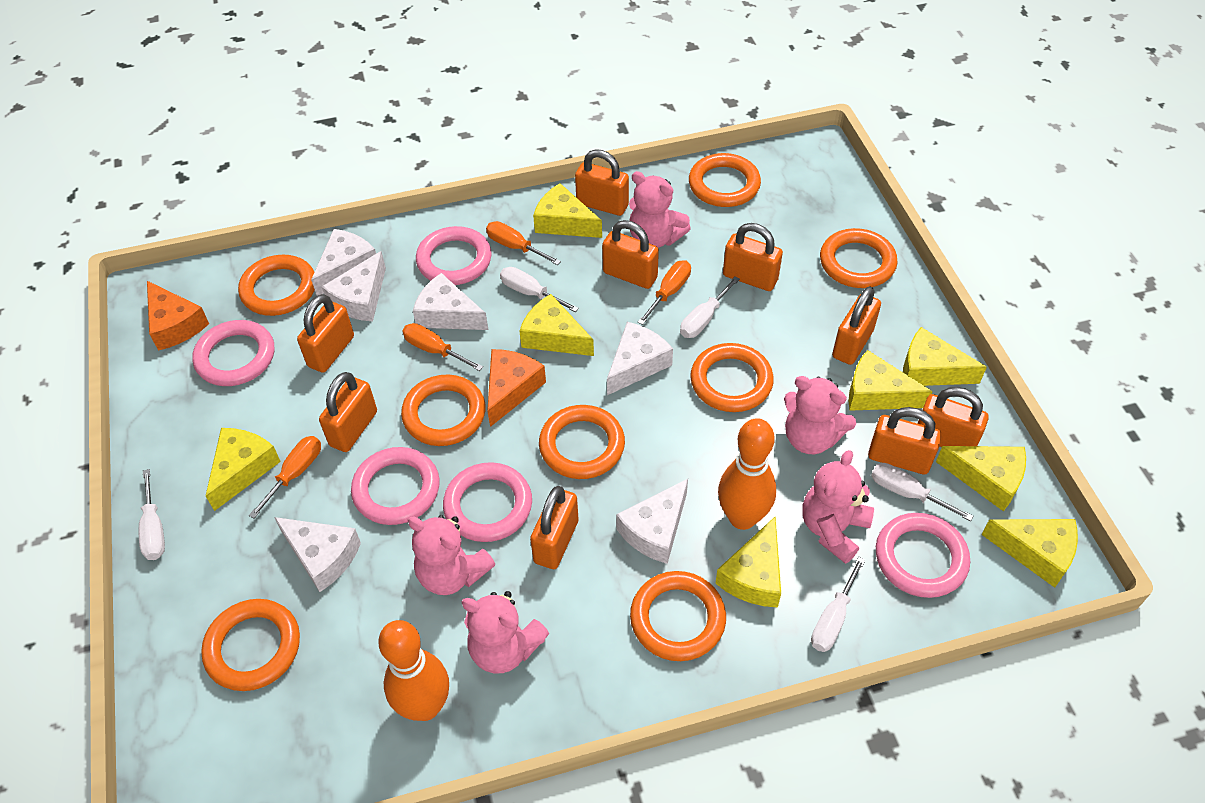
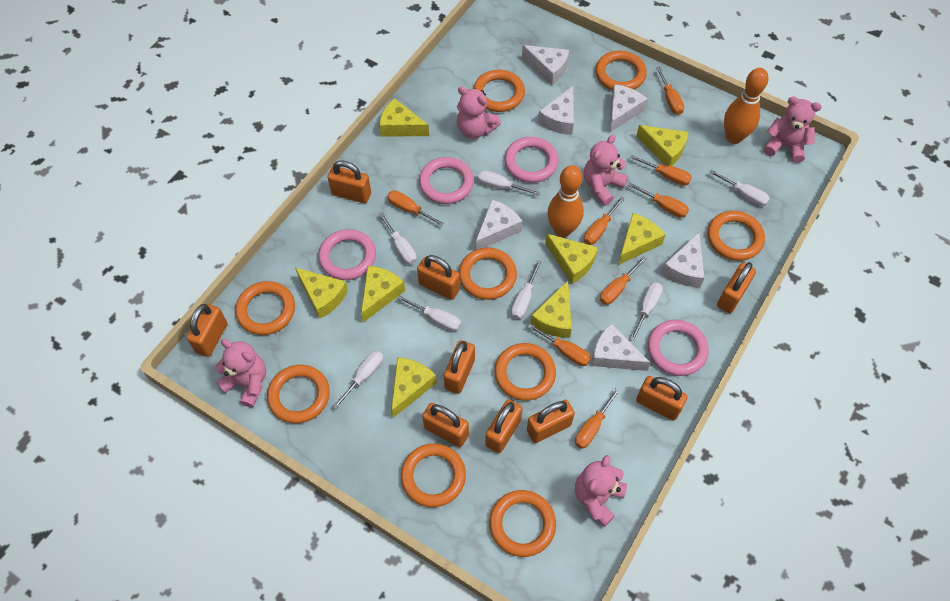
orange cheese: [147,281,209,351] [487,349,546,427] = 2 -> none = 0
orange ring: [201,599,300,691] [238,255,315,316] [401,375,486,446] [539,405,625,479] [630,571,726,661] [689,153,761,207] [690,343,774,412] [820,228,897,288] = 8 -> [235,281,295,335] [267,365,330,424] [401,443,466,507] [459,248,517,300] [473,70,525,112] [489,490,556,557] [494,343,556,401] [595,51,647,90] [708,211,765,261] = 9
orange screwdriver: [249,436,321,518] [402,323,483,371] [486,221,561,265] [637,260,691,325] = 4 -> [387,190,444,226] [527,324,591,366] [575,388,620,449] [584,196,625,245] [600,256,647,305] [628,182,689,218] [630,155,692,186] [656,67,684,115] = 8
pink ring: [192,320,274,386] [351,447,440,525] [416,226,491,285] [443,462,532,542] [876,513,970,598] = 5 -> [318,229,376,280] [419,157,474,204] [504,137,559,183] [648,320,709,376] = 4
white screwdriver: [139,469,165,560] [500,267,579,312] [680,276,740,338] [811,557,865,652] [871,463,973,521] = 5 -> [333,351,384,409] [379,213,417,265] [398,296,461,331] [477,170,540,196] [511,260,542,319] [630,282,663,341] [709,169,770,206] = 7

